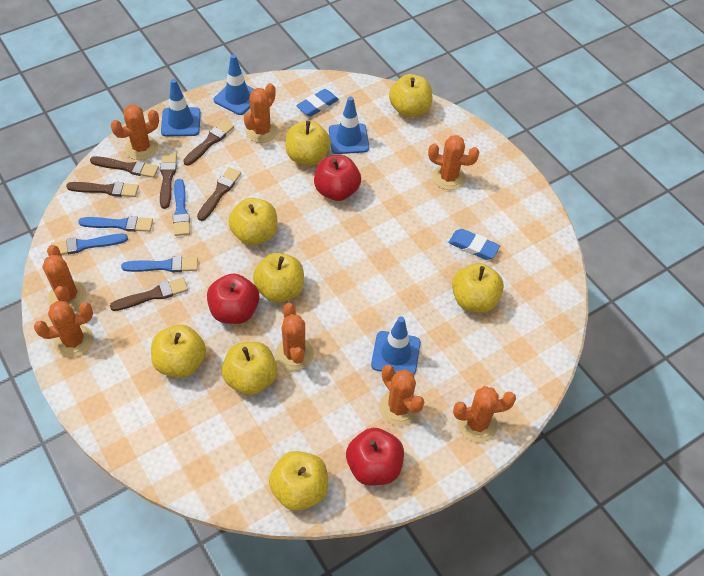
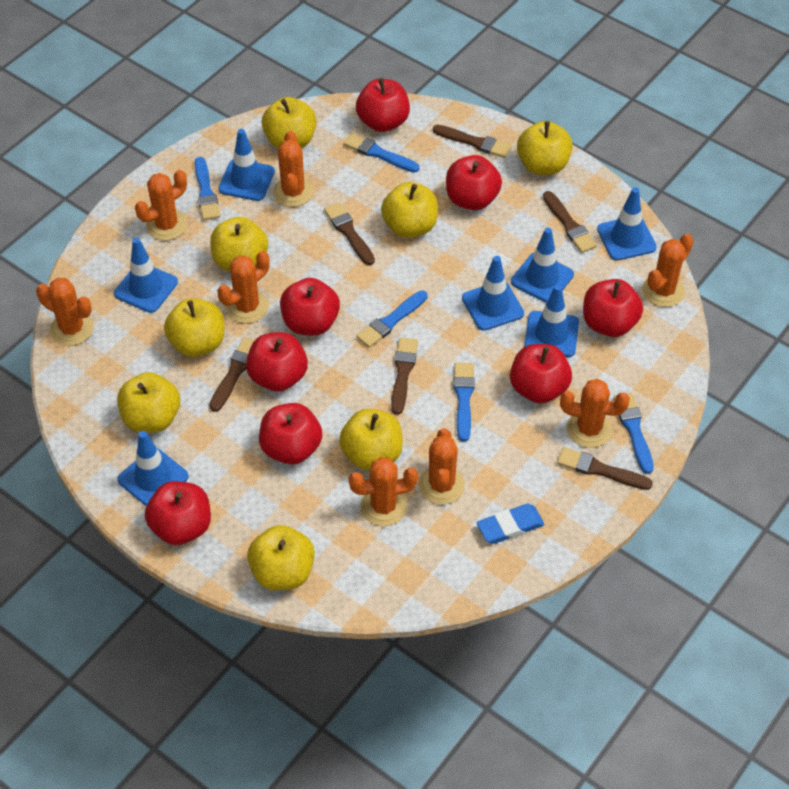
blue brush: [51,234,128,255] [78,216,153,232] [121,256,198,272] [173,179,190,236] = 4 -> [195,157,220,220] [343,133,420,173] [356,290,428,348] [454,363,475,442] [614,393,654,474] = 5
blue eraser: [296,89,339,117] [448,229,500,260] = 2 -> [477,504,545,544] = 1
blue traffic cone: [161,79,201,137] [214,55,254,115] [329,96,369,154] [371,316,421,375] = 4 -> [114,238,178,313] [117,431,189,506] [218,129,275,201] [462,256,524,331] [511,228,574,303] [524,285,579,357] [597,187,657,261] = 7
red apple: [207,274,259,324] [314,155,361,201] [346,428,404,486] = 3 -> [145,481,211,545] [246,332,308,392] [259,403,322,464] [280,278,340,335] [356,78,410,132] [446,155,502,210] [510,344,572,404] [583,279,643,337] = 8

